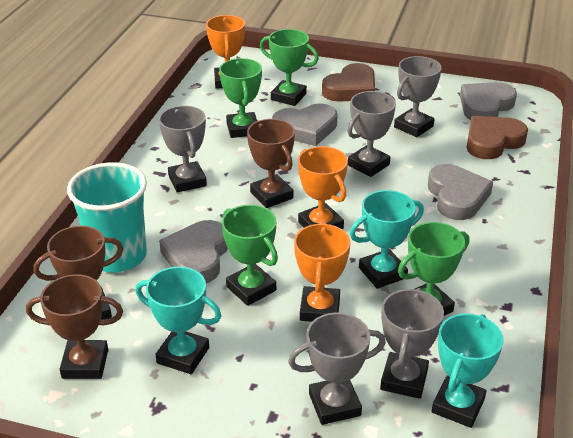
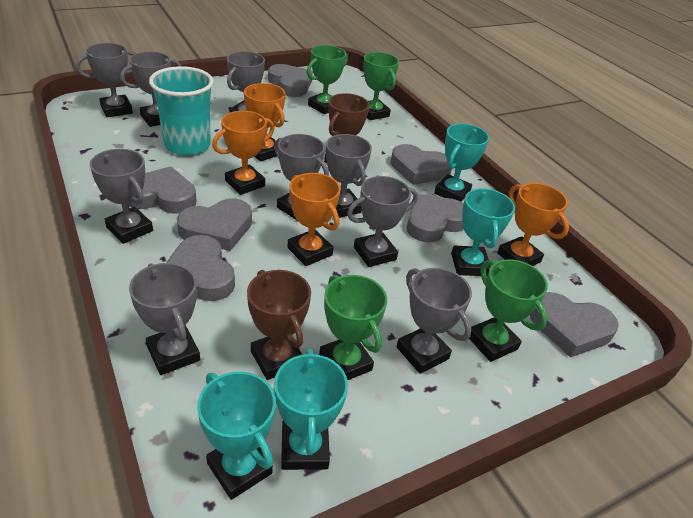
brown heart: [322,63,375,102] [466,116,528,159] = 2 -> none = 0
brown trophy: [26,274,123,379] [33,226,123,319] [247,119,295,208] = 3 -> [247,270,311,380] [324,93,369,163] = 2
grey heart: [159,220,228,283] [272,103,338,146] [428,164,493,220] [460,82,517,120] = 4 -> [129,167,196,214] [166,235,235,301] [177,198,252,251] [268,64,313,97] [391,144,452,185] [407,194,464,243] [530,292,619,357] = 7
grey trophy: [159,106,207,193] [288,312,386,425] [347,91,396,177] [380,288,444,399] [394,56,442,137] = 5 -> [76,43,136,117] [90,149,153,244] [120,52,181,127] [129,263,200,375] [227,51,265,113] [274,134,329,220] [326,134,372,218] [347,176,418,267] [396,268,472,374] = 9
orange trophy: [206,15,245,89] [294,223,351,322] [298,146,348,229] = 3 -> [212,111,275,195] [244,83,285,162] [288,173,341,266] [497,183,569,266] = 4
turquoise trophy: [136,267,221,374] [350,190,424,289] [432,314,504,428] = 3 -> [197,372,276,500] [274,349,348,470] [434,124,489,202] [451,188,515,276] = 4

